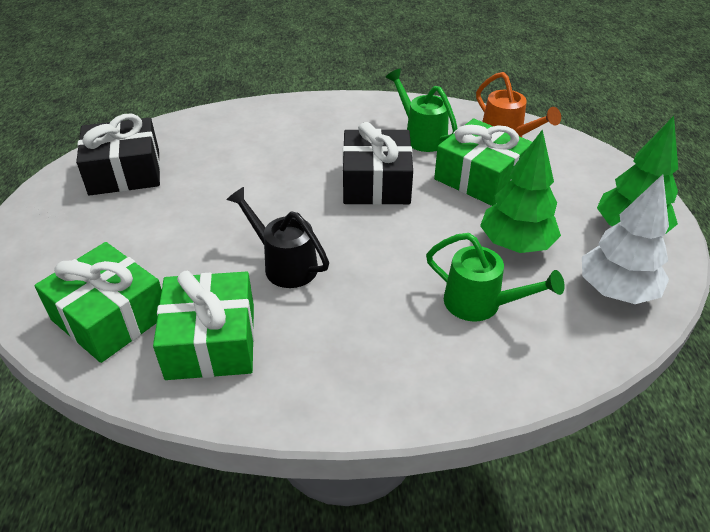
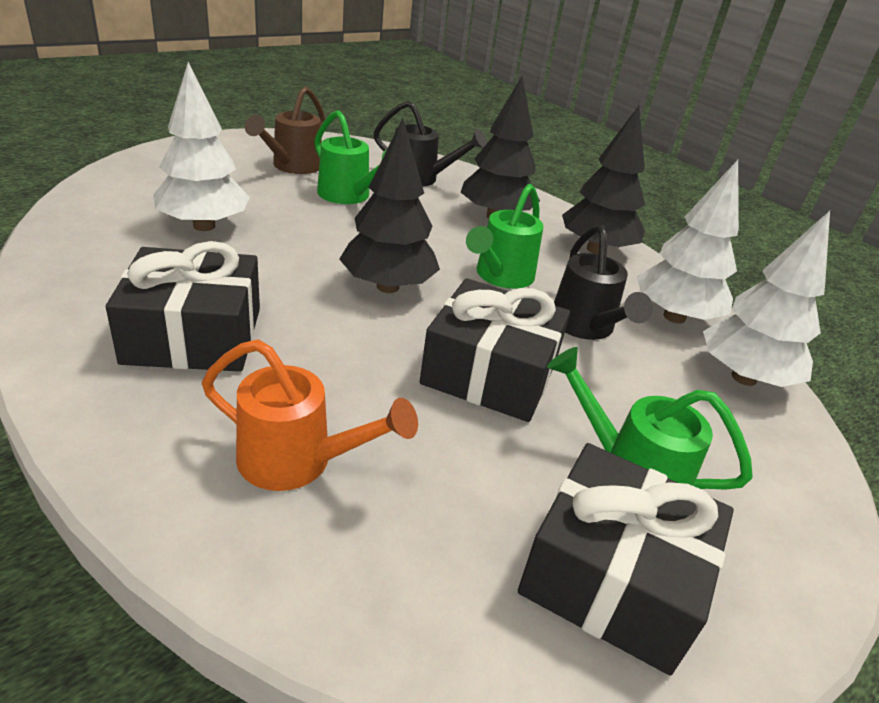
black gift: [76,113,160,196] [343,122,413,205] = 2 -> [106,241,260,372] [420,278,570,422] [518,443,734,675] = 3
black tree: none = 0 -> [339,119,440,293] [461,76,540,219] [562,106,645,254] = 3
black watering can: [226,187,329,288] = 1 -> [374,101,487,187] [554,225,653,340] = 2
brown watering can: none = 0 -> [245,86,325,174] = 1
green gift: [34,242,162,363] [153,271,254,380] [434,118,532,206] = 3 -> none = 0
green tree: [480,129,561,253] [597,116,678,233] = 2 -> none = 0
green watering can: [386,69,458,152] [426,233,565,321] = 2 -> [314,110,387,204] [466,184,544,289] [547,347,753,490] = 3
white tree: [582,174,669,304] = 1 -> [153,62,250,231] [637,160,739,323] [703,211,830,387] = 3

